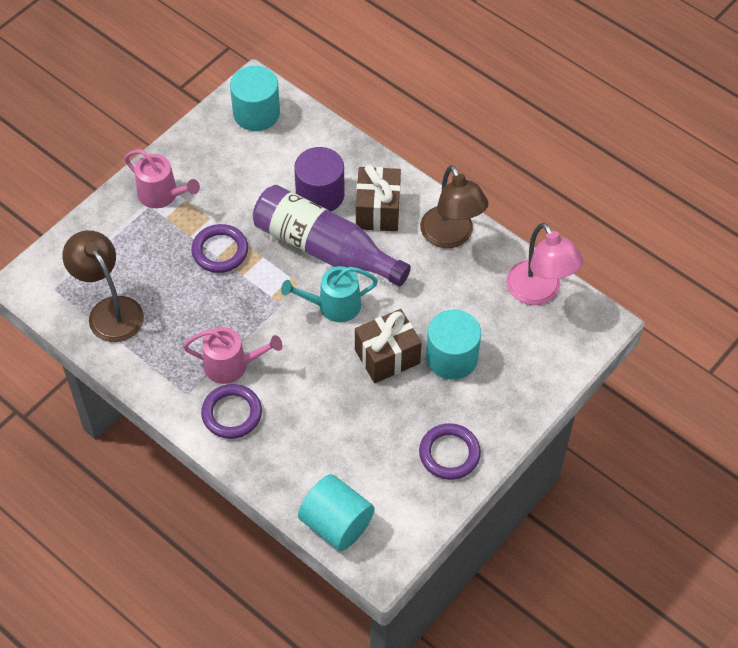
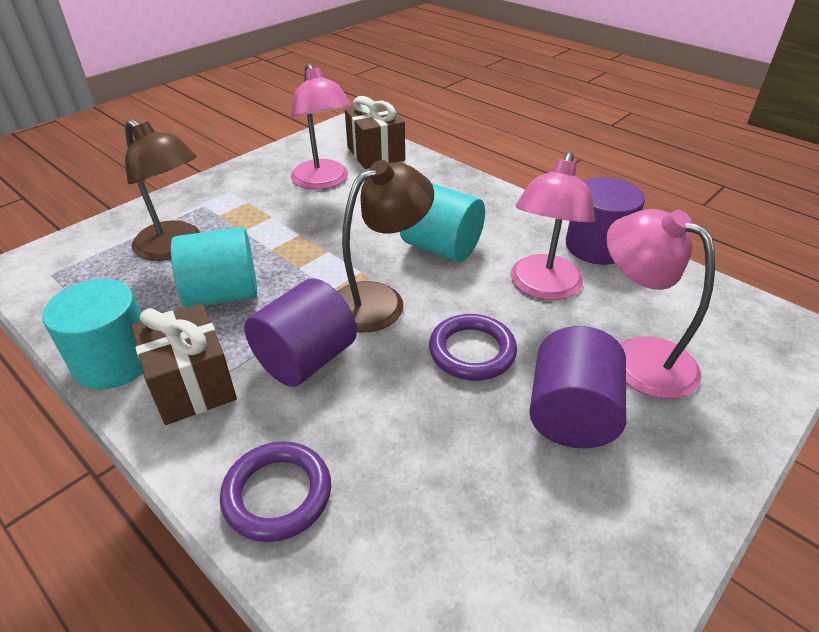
pink lamp: [506,223,583,305] = 1 -> [291,63,351,190] [511,151,595,300] [606,209,715,399] = 3
pink watering can: [124,149,200,208] [183,327,282,384] = 2 -> none = 0
purple bottle: [253,185,411,286] = 1 -> none = 0
purple cylinder: [294,147,345,212] = 1 -> [244,279,357,387] [529,326,626,448] [566,177,645,265] = 3
purple ring: [191,224,248,273] [201,384,262,439] [419,423,481,480] = 3 -> [220,441,331,542] [429,314,517,381] = 2
turquoise watering can: [281,266,378,322] = 1 -> none = 0

